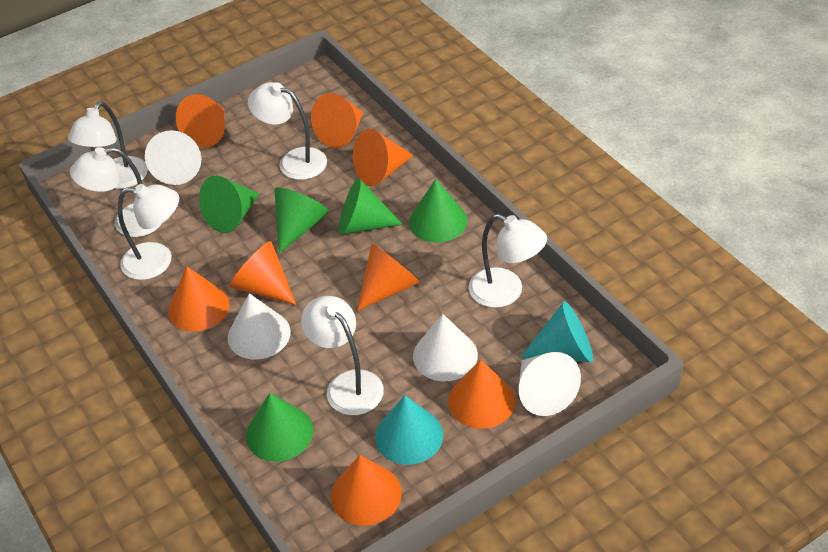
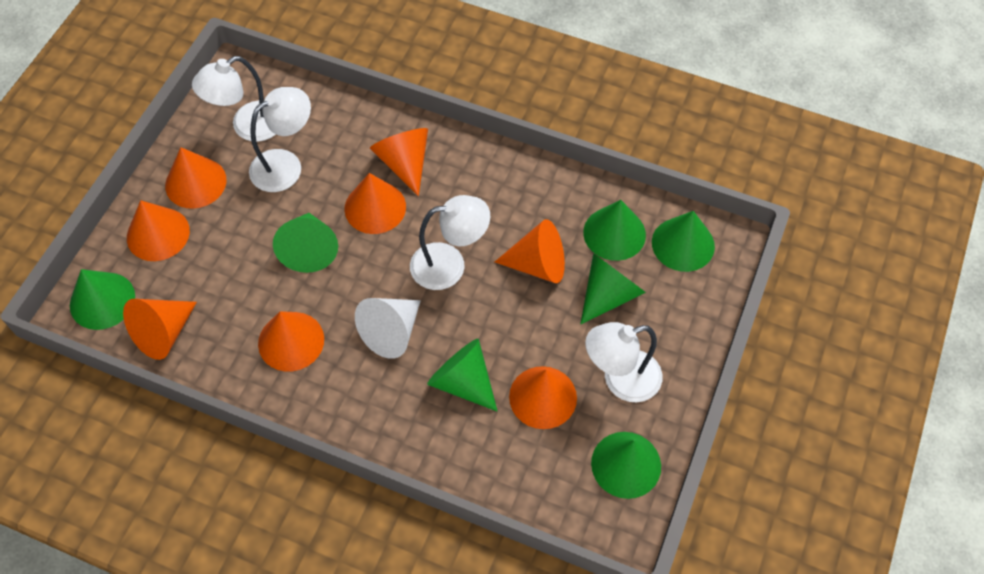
green cone: [199,176,260,233] [246,393,313,462] [275,188,329,254] [339,178,403,235] [409,179,468,242] = 5 -> [70,269,135,330] [273,213,338,273] [427,339,497,411] [581,253,646,324] [583,200,646,261] [591,432,661,499] [652,211,715,272] = 7
turquoise cone: [375,395,443,465] [520,301,593,362] = 2 -> none = 0
white cone: [145,130,201,185] [228,293,291,360] [413,314,478,381] [519,352,581,416] = 4 -> [355,298,421,359] = 1
white lamp: [68,102,148,189] [70,147,161,237] [118,184,179,280] [248,82,327,180] [301,296,384,415] [469,214,547,308] = 6 -> [192,56,276,142] [249,87,311,192] [410,195,490,290] [585,322,662,402] = 4

